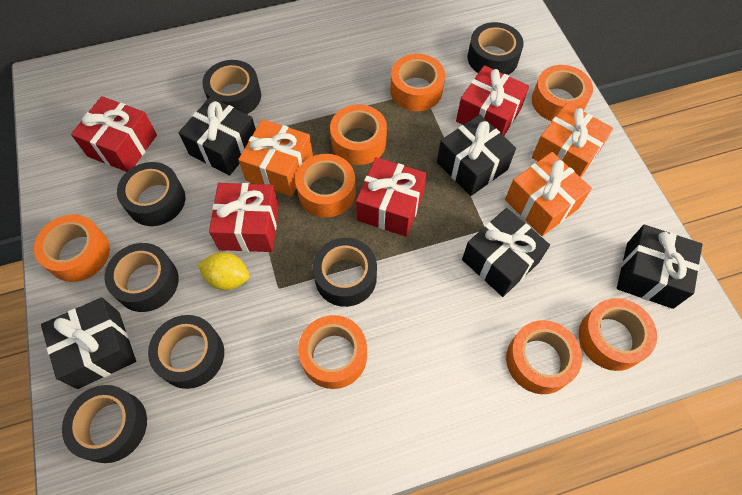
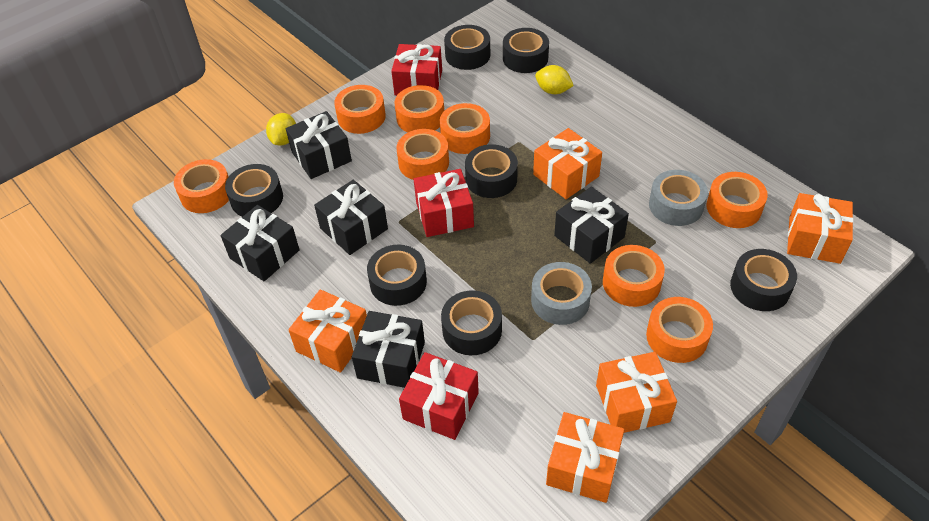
grey tape: none = 0 -> [531,262,592,325] [649,170,708,226] = 2
orange gift: [238,119,313,197] [505,152,592,236] [532,103,613,177] = 3 -> [288,289,367,373] [533,128,602,199] [546,412,624,503] [596,352,677,433] [787,193,854,264] = 5
red gift: [71,96,157,172] [209,183,279,252] [356,157,427,237] [456,65,529,136] = 4 -> [391,44,442,96] [399,352,479,440] [414,169,474,237] = 3
yellow lemon: [198,252,249,290] = 1 -> [266,113,296,145] [535,65,574,94] = 2

